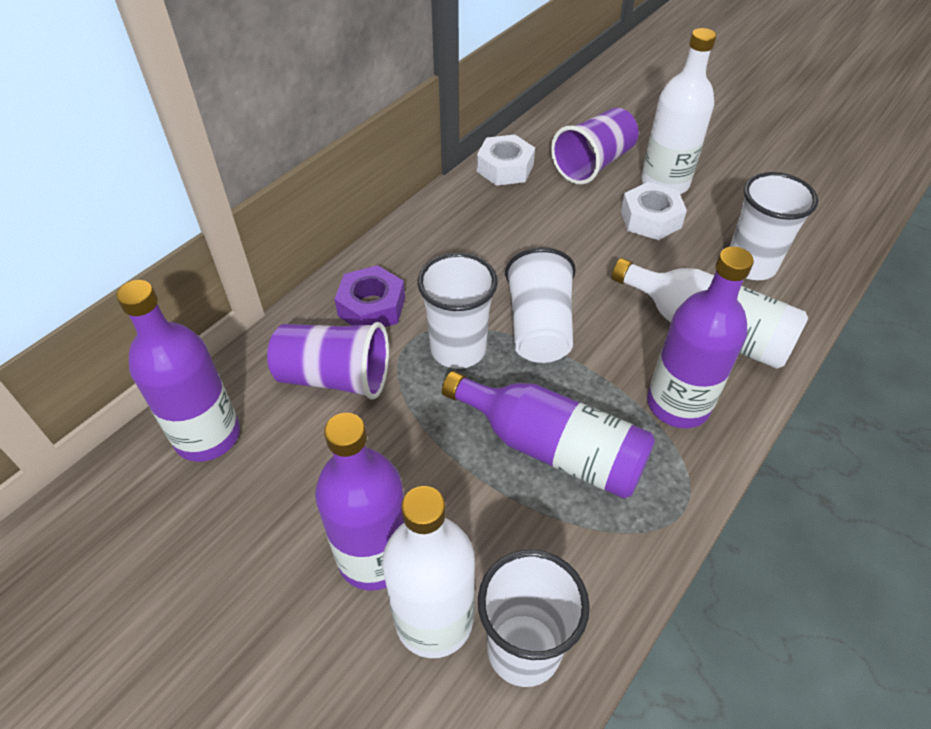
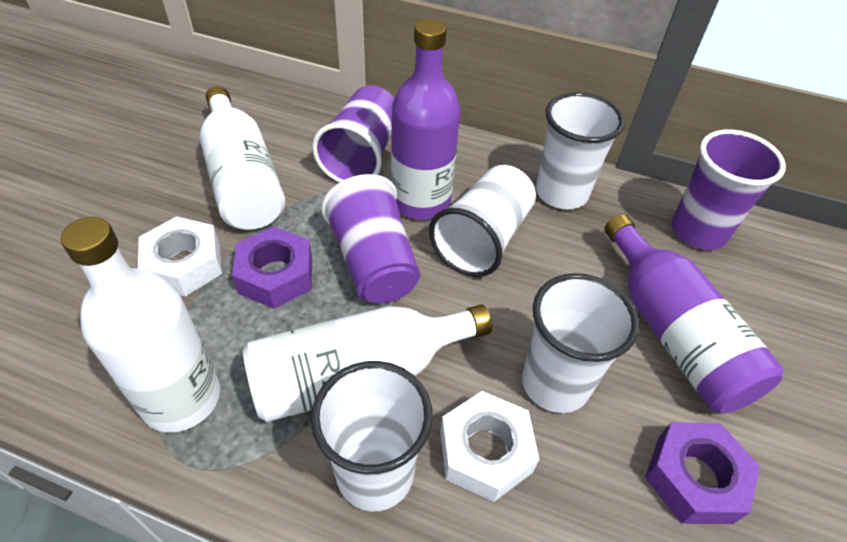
purple bottle: [116,280,240,462] [315,413,404,591] [442,371,655,499] [647,246,754,428] = 4 -> [391,19,461,220] [604,214,784,414] = 2
purple cup: [267,322,389,400] [551,108,639,185] = 2 -> [312,85,395,182] [321,174,420,303] [671,130,786,250] = 3
purple nut: [335,265,405,327] = 1 -> [232,226,312,309] [645,422,760,524] = 2

